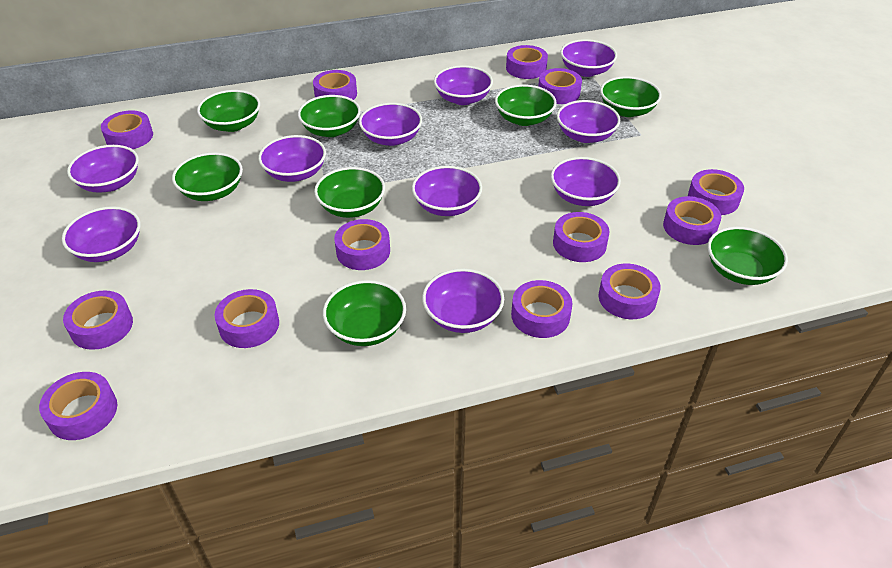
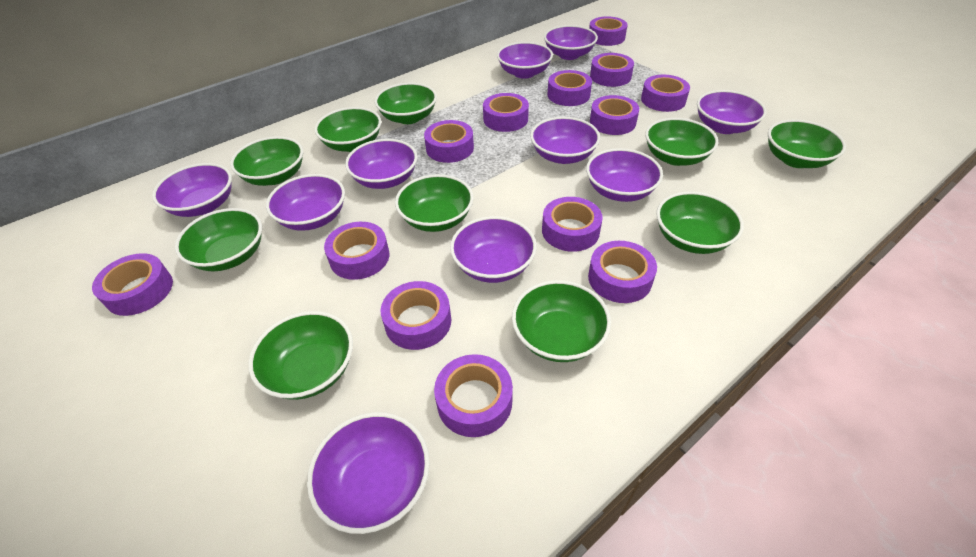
green bowl: [172,152,243,201] [197,90,260,132] [298,95,361,137] [314,167,385,218] [323,280,406,346] [495,84,557,126] [600,76,662,117] [708,227,788,285] = 8 -> [175,208,262,271] [230,136,303,186] [248,311,353,400] [314,107,381,152] [375,83,437,124] [395,174,474,232] [512,280,611,362] [645,118,718,166] [656,191,744,254] [768,119,846,168] = 10

